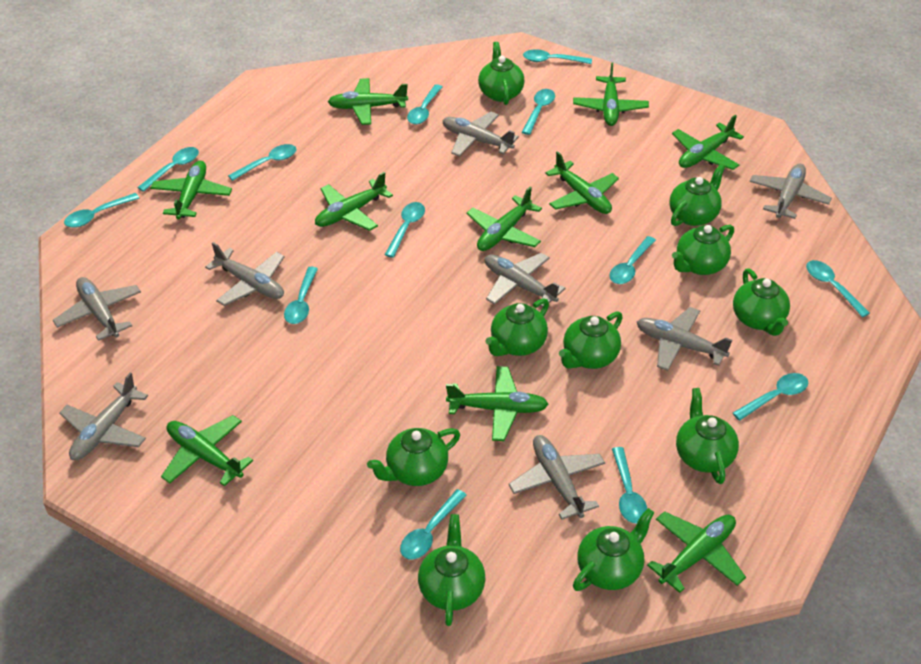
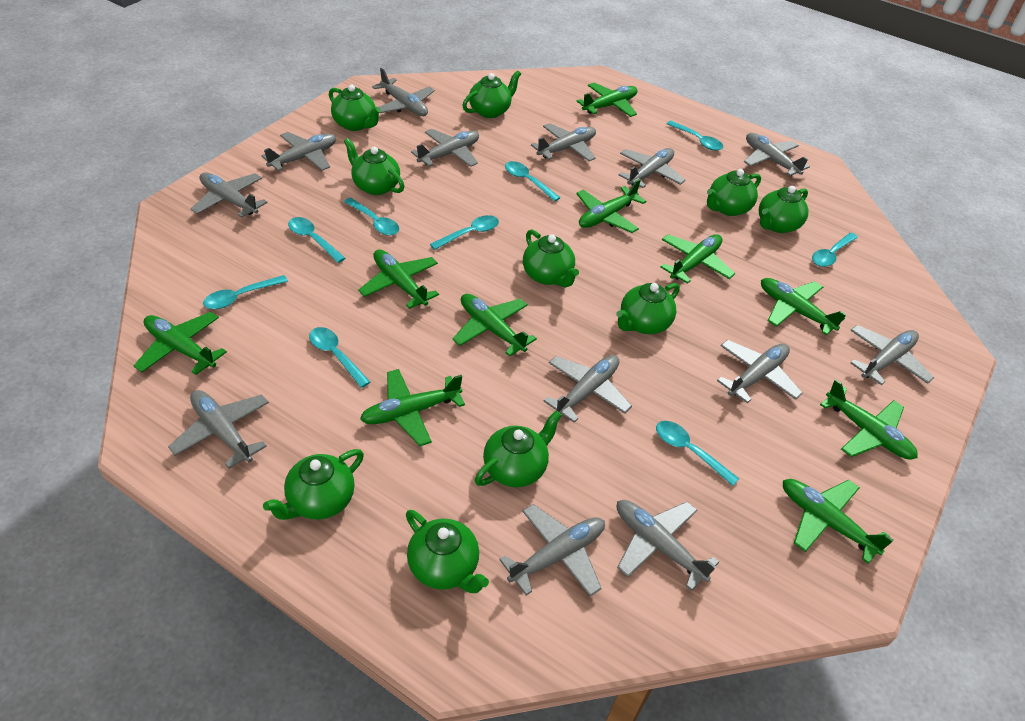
grey plane: [53,277,141,341] [59,373,148,460] [205,242,285,306] [442,112,519,157] [485,253,566,307] [509,435,605,520] [637,307,732,371] [749,163,832,219] = 8 -> [168,390,269,469] [191,172,268,218] [262,132,336,171] [372,68,435,116] [411,129,479,167] [499,504,605,596] [531,123,596,161] [544,355,632,423] [617,500,719,591] [619,148,685,188] [717,340,803,403] [744,133,810,176] [850,325,934,385] = 13
turquoise spoon: [64,193,139,228] [137,147,199,192] [228,144,297,181] [284,267,318,324] [385,202,425,258] [400,489,466,559] [407,84,442,125] [522,89,555,135] [523,49,592,64] [609,236,656,284] [612,447,647,523] [733,373,808,421] [806,260,870,317] = 13 -> [203,275,288,309] [288,217,345,263] [309,327,370,388] [344,198,399,235] [430,215,499,250] [505,161,561,202] [656,421,739,486] [667,121,723,151] [812,233,858,267] = 9

